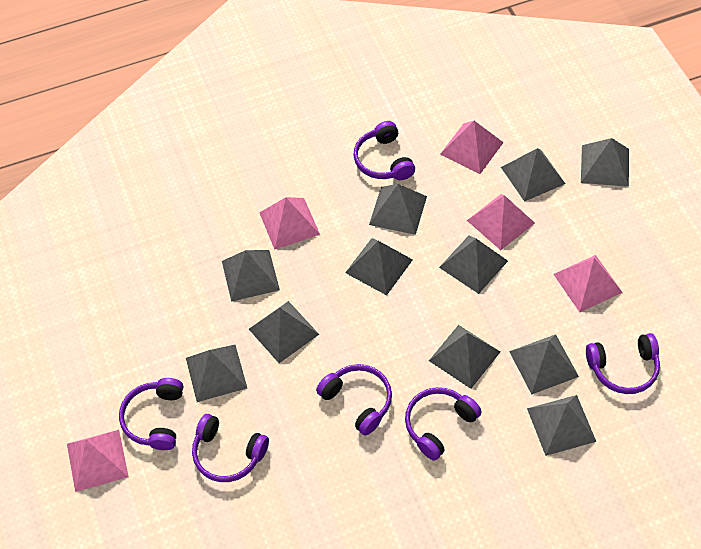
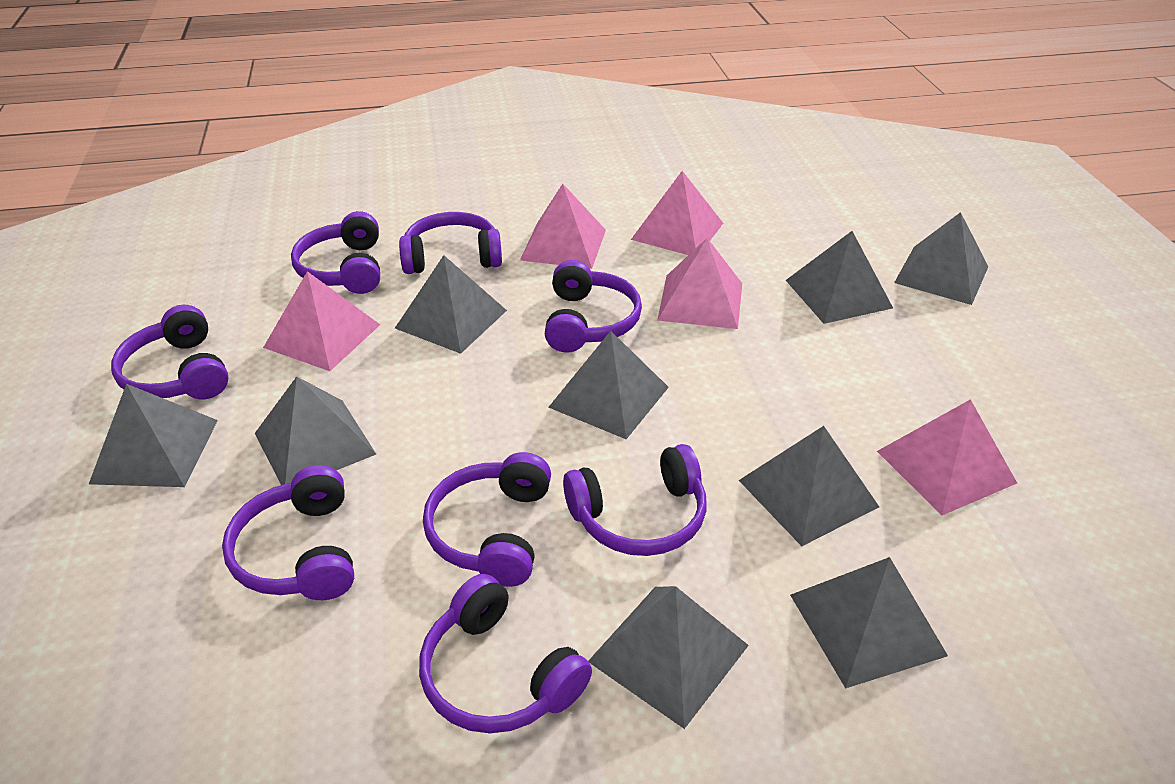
grey pyramid: [186,345,247,402] [222,250,280,302] [249,301,319,363] [345,238,413,295] [369,184,427,235] [429,325,500,389] [439,236,508,294] [501,148,565,202] [509,334,579,394] [527,395,596,456] [581,138,629,187] = 11 -> [89,384,218,487] [255,376,376,485] [395,255,507,354] [549,331,669,439] [588,586,749,729] [739,426,879,546] [786,231,893,324] [790,557,948,689] [894,212,988,305] = 9
purple headphones: [119,378,183,450] [192,414,269,482] [316,364,392,436] [353,121,415,180] [405,387,482,461] [586,333,660,394] = 6 -> [111,305,229,399] [222,465,354,600] [291,211,380,294] [399,212,502,274] [419,574,592,733] [423,452,551,587] [545,260,642,353] [563,444,707,556] = 8

